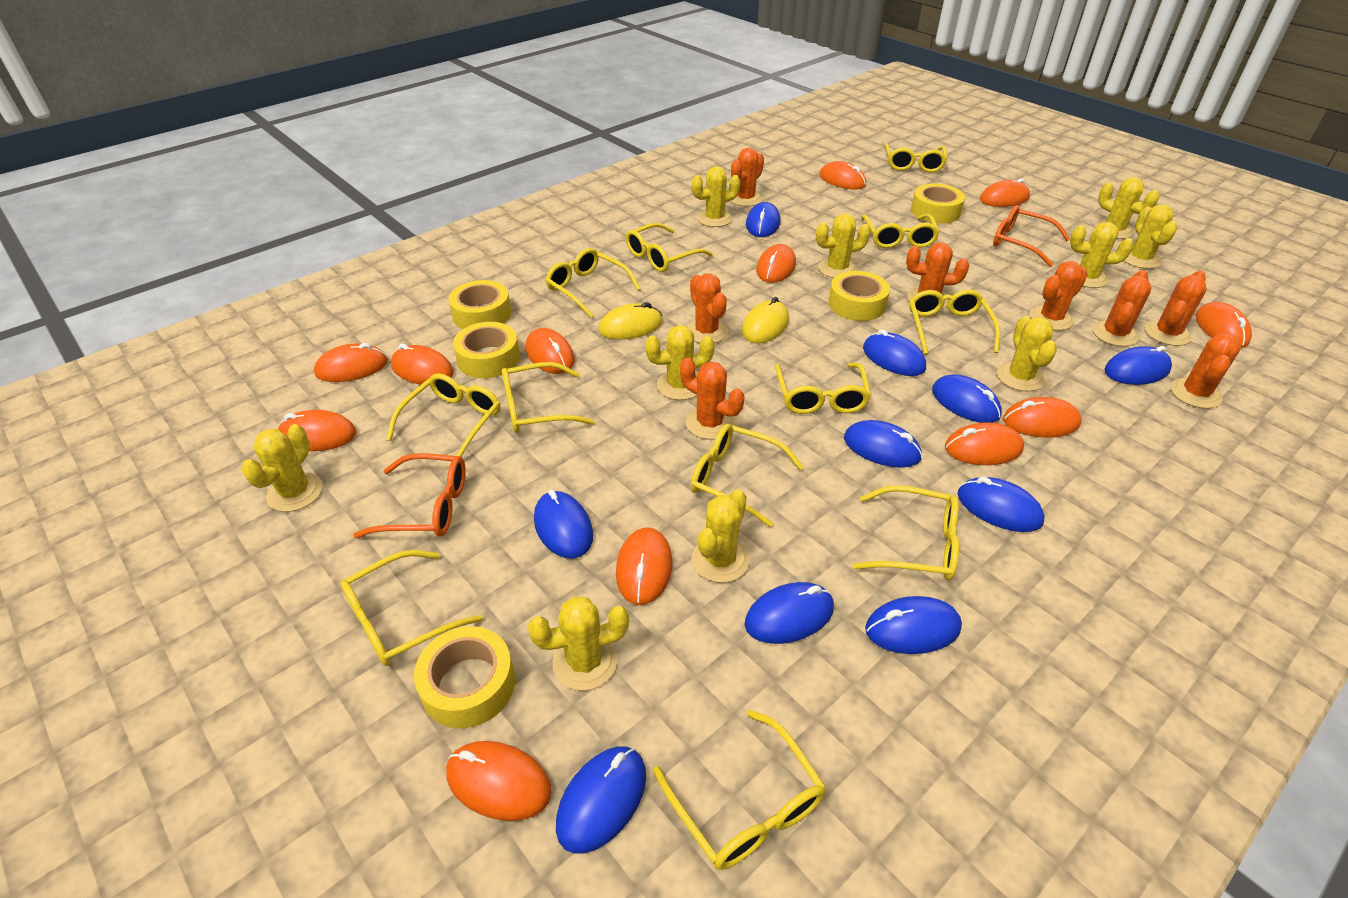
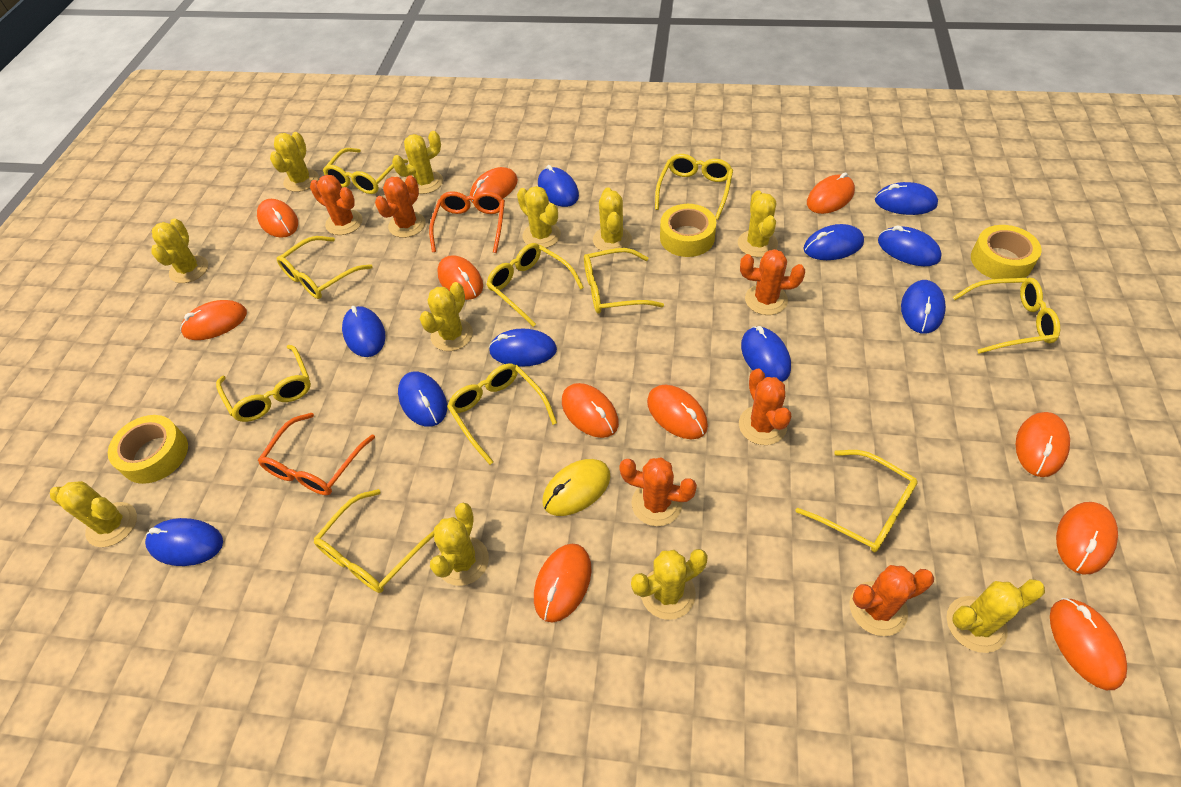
orange cactus: [680,358,744,439] [686,273,728,343] [730,148,764,207] [906,242,969,308] [1030,261,1088,330] [1092,270,1151,347] [1145,270,1207,346] [1170,333,1241,409] = 8 -> [310,175,363,235] [375,175,426,238] [619,457,697,526] [739,368,791,445] [740,249,805,315] [849,565,934,636] = 6
orange mouse: [277,410,357,451] [314,343,388,382] [391,344,454,385] [446,741,552,821] [526,328,575,374] [616,527,672,605] [756,244,796,283] [820,161,866,189] [945,423,1024,465] [980,178,1030,207] [1003,397,1082,438] [1196,302,1252,348] = 12 -> [180,300,247,340] [257,199,298,238] [437,255,483,300] [470,167,518,203] [534,544,592,623] [562,383,619,438] [647,385,708,439] [807,172,855,214] [1015,412,1070,477] [1050,598,1127,690] [1056,502,1118,574] = 11
yellow cactus: [241,424,323,512] [528,596,629,691] [645,325,715,400] [691,489,750,583] [692,166,741,227] [816,214,871,278] [997,316,1057,392] [1070,222,1134,288] [1095,177,1159,239] [1124,204,1177,269] = 10 -> [50,481,137,547] [151,219,208,283] [270,132,319,192] [392,131,443,194] [420,282,473,351] [430,503,489,586] [517,186,561,248] [593,187,632,251] [631,549,708,620] [738,190,778,257] [947,579,1045,653] = 11
yellow glasses: [340,550,483,666] [386,373,501,457] [502,362,594,433] [545,248,641,318] [626,223,713,272] [653,710,826,870] [691,424,804,527] [775,363,871,414] [853,485,959,580] [861,214,940,248] [884,143,947,173] [909,289,1000,354] = 12 -> [216,345,311,422] [277,236,373,299] [314,489,434,593] [323,148,408,194] [447,363,557,465] [486,243,584,327] [584,248,664,314] [655,154,733,220] [796,450,918,552] [953,278,1060,354] = 10
yellow mouse: [599,302,663,339] [742,297,789,343] = 2 -> [543,459,610,516] = 1
yellow tape: [414,626,515,729] [448,280,511,329] [453,322,520,378] [828,271,890,321] [911,184,965,224] = 5 -> [108,415,188,484] [660,204,716,257] [971,225,1042,279] = 3

